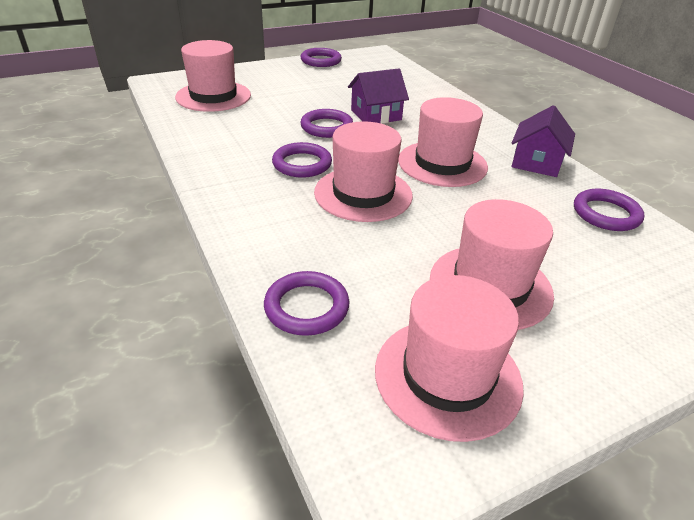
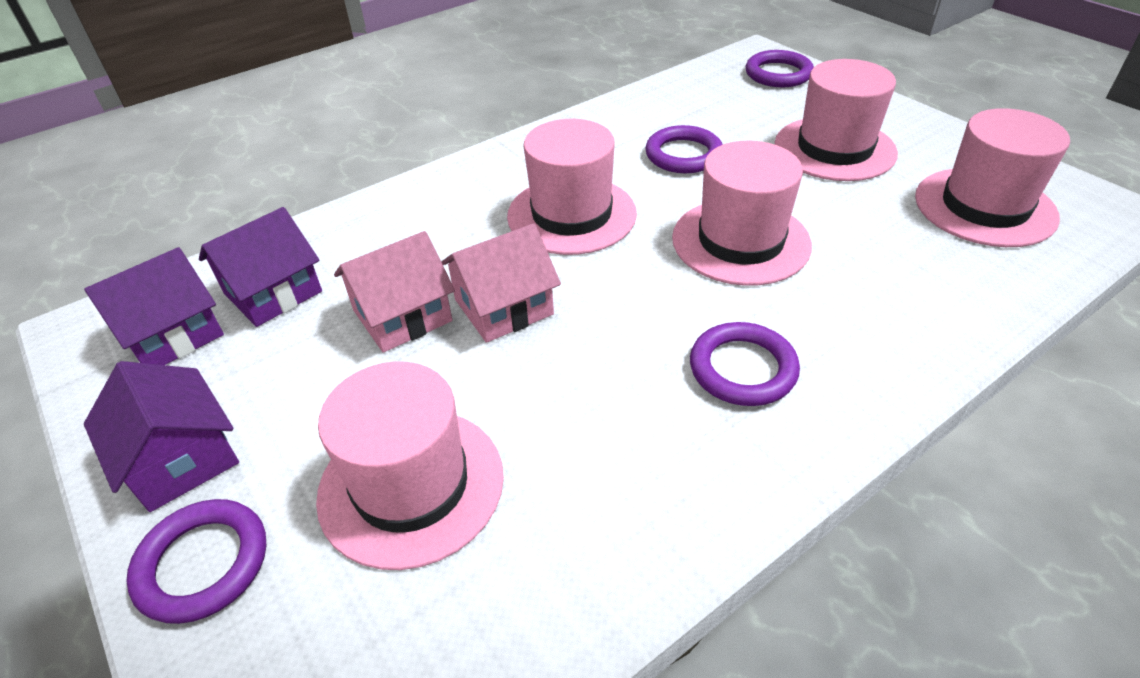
pink house: none = 0 -> [334,231,455,353] [441,223,561,343] = 2
purple house: [348,68,409,124] [512,105,575,177] = 2 -> [84,247,224,365] [84,361,239,512] [199,207,322,327] = 3
purple ring: [264,271,350,336] [272,142,332,178] [300,48,342,67] [301,109,353,138] [574,189,644,231] = 5 -> [126,499,266,624] [645,125,723,173] [690,322,800,406] [746,50,814,87] = 4

